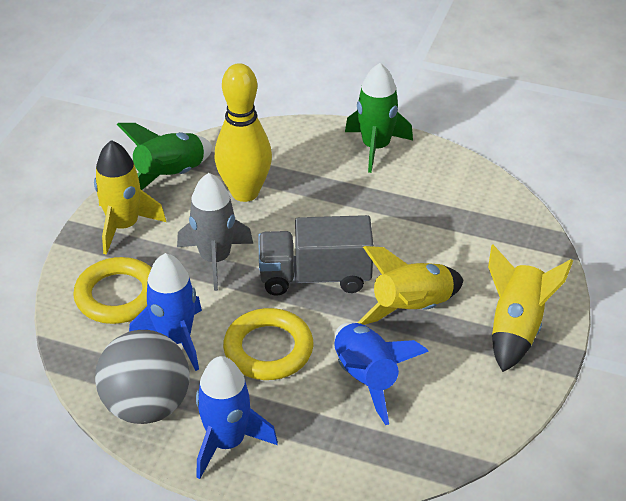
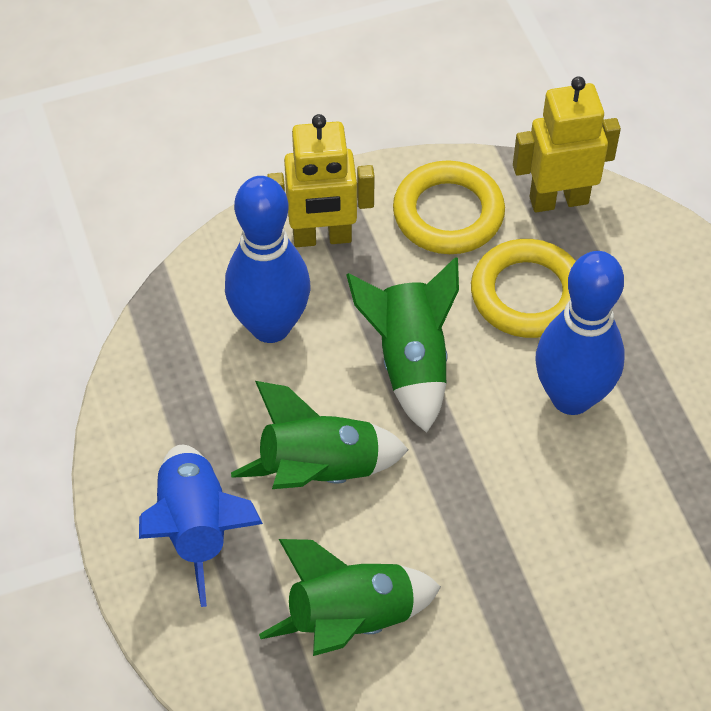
blue bowling pin: none = 0 -> [225,176,310,343] [535,251,625,415] = 2
blue rocket: [129,253,202,371] [196,356,278,479] [334,322,429,425] = 3 -> [139,445,263,607] = 1
green rocket: [117,123,213,190] [345,63,413,173] = 2 -> [231,381,408,489] [259,539,441,656] [346,257,459,433] = 3
grey ball: [95,330,190,424] = 1 -> none = 0
grey rocket: [177,173,253,291] = 1 -> none = 0
grey truck: [258,215,374,296] = 1 -> none = 0
yellow bowling pin: [214,63,272,202] = 1 -> none = 0
yellow robot: none = 0 -> [267,114,375,247] [513,76,621,212] = 2
yellow rocket: [94,140,166,255] [357,246,463,325] [488,245,573,372] = 3 -> none = 0

